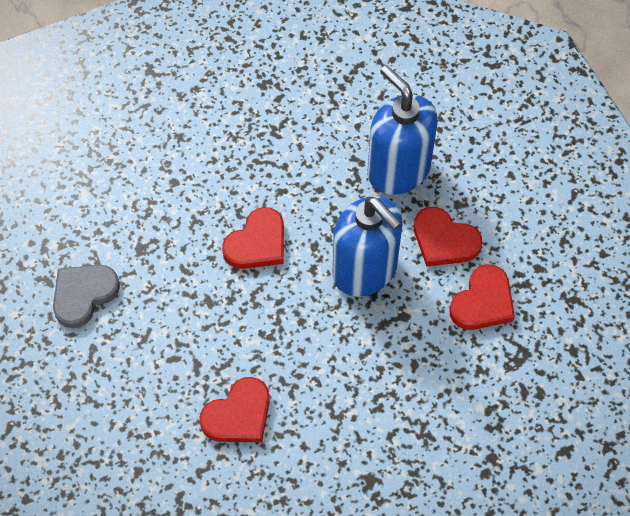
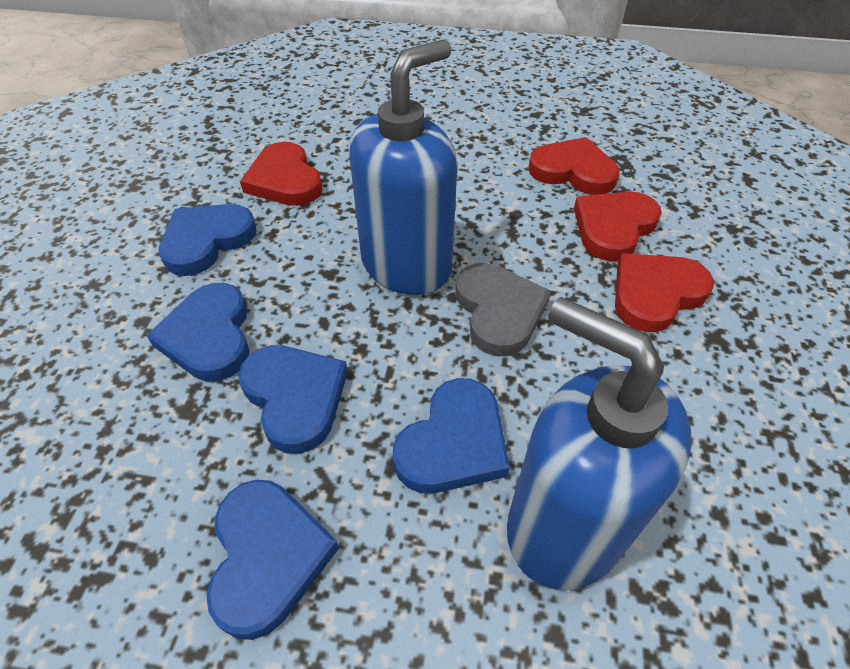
blue heart: none = 0 -> [146,283,250,381] [159,204,257,276] [206,480,339,640] [238,345,348,454] [393,378,510,494] = 5

